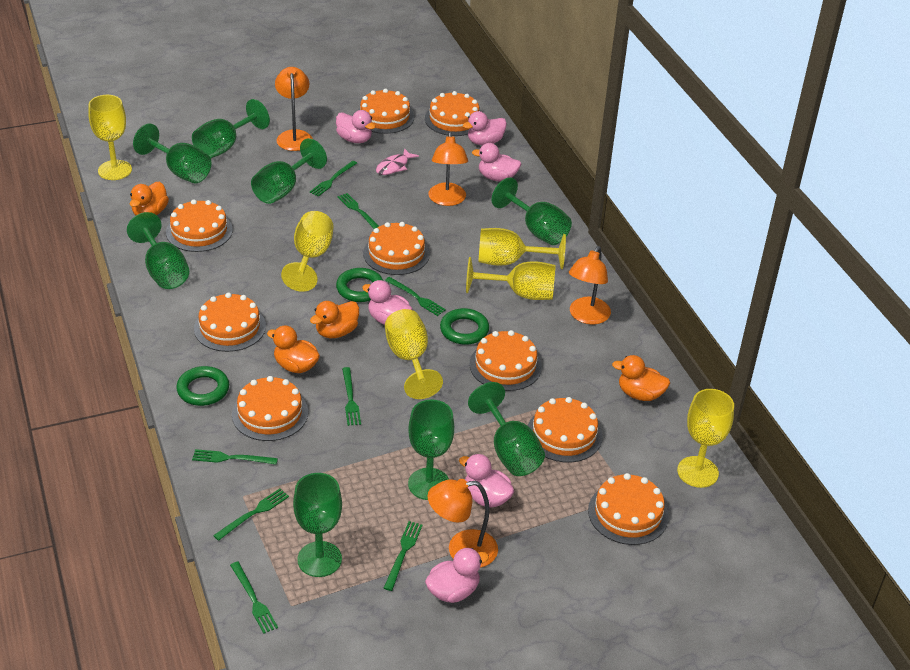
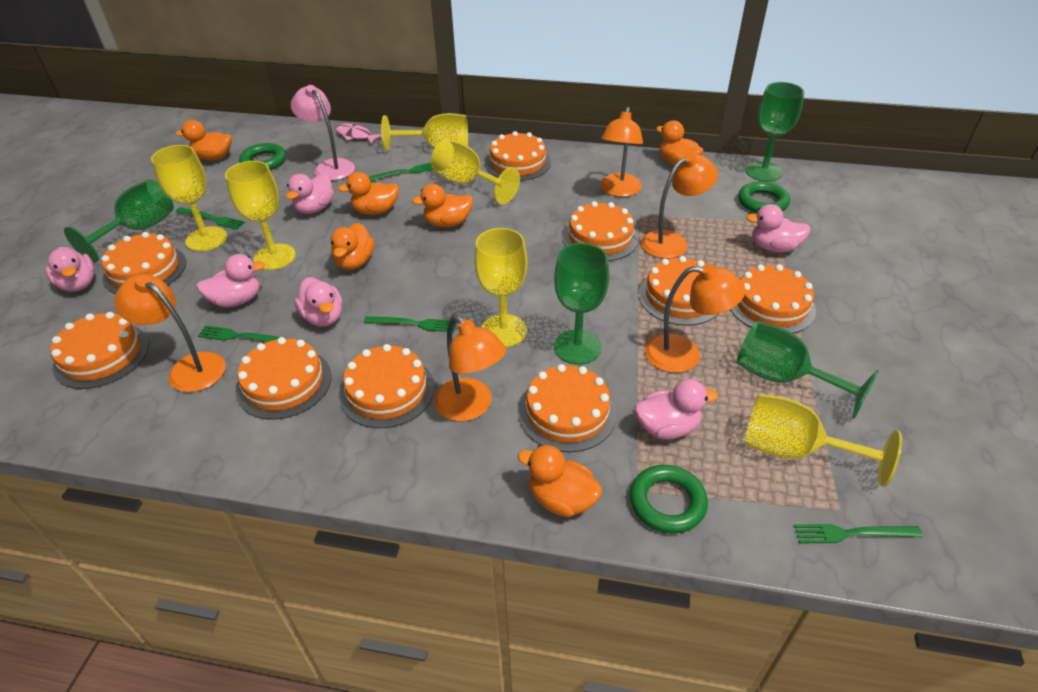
green fork: [192,449,278,465] [213,488,289,541] [230,562,278,634] [310,161,357,197] [338,193,379,229] [342,367,361,426] [384,521,423,591] [385,277,446,316] = 8 -> [176,207,245,230] [198,326,290,342] [364,316,457,332] [369,163,433,181] [794,524,923,543] = 5
green goblet: [127,212,189,289] [133,124,211,183] [192,99,270,158] [251,138,327,204] [293,473,342,577] [408,400,454,500] [468,382,545,476] [492,177,572,245] = 8 -> [64,179,174,263] [554,243,609,365] [736,321,879,419] [745,82,804,182] = 4
orange duck: [130,182,169,215] [267,325,320,373] [310,301,359,338] [612,355,670,401] = 4 -> [175,120,232,161] [331,223,374,270] [338,172,399,215] [412,184,473,227] [518,445,602,517] [656,121,703,165] = 6
orange lamp: [275,67,313,151] [428,132,468,206] [428,479,498,568] [569,246,611,325] = 4 -> [114,274,226,392] [434,315,506,422] [600,107,643,197] [641,153,718,259] [645,264,746,373] = 5
pink lamp: none = 0 -> [291,85,355,181] = 1

